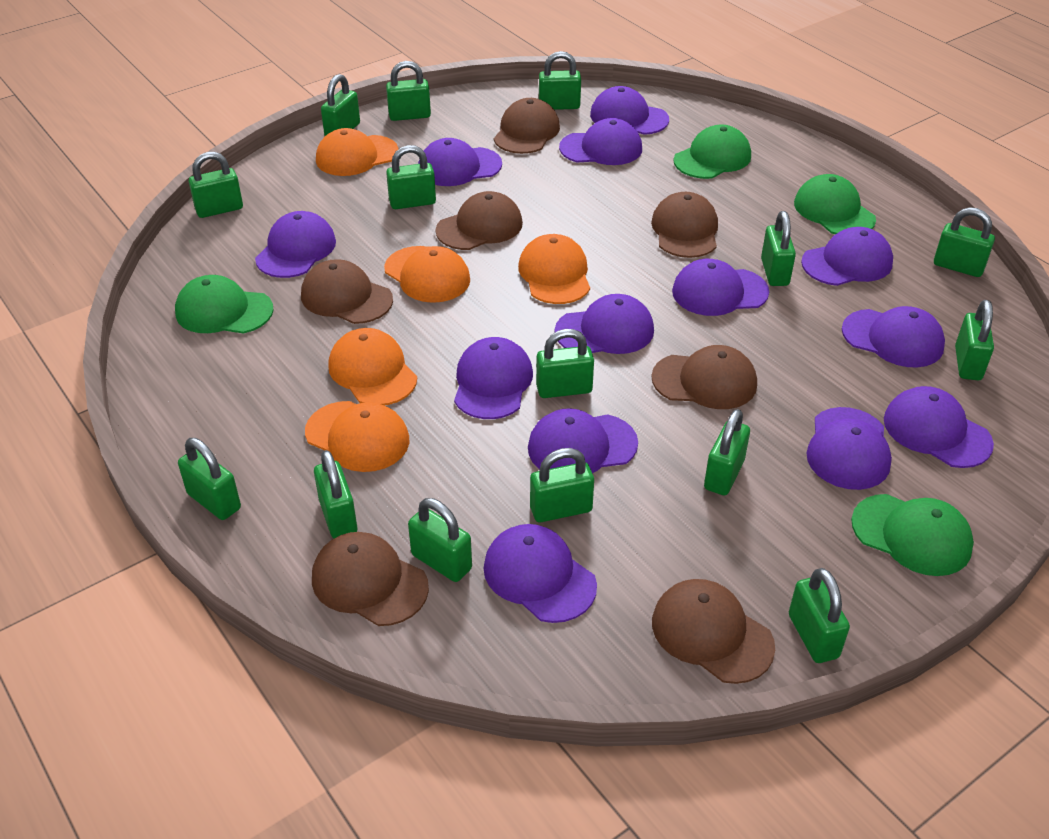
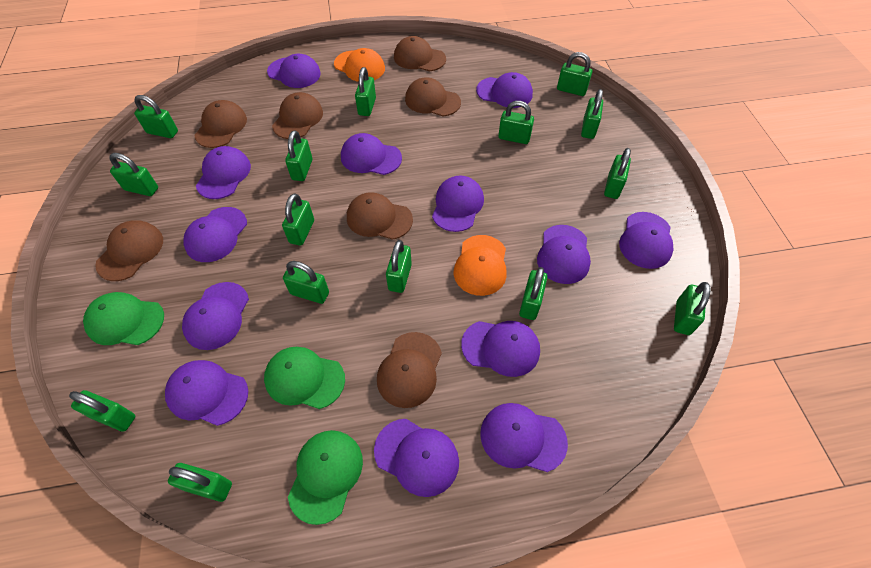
green cap: [175,275,274,334] [674,124,751,179] [794,174,876,234] [851,494,974,576] = 4 -> [83,292,164,345] [264,347,345,409] [288,430,363,525] = 3
orange cap: [305,401,409,472] [316,128,398,176] [328,328,417,405] [384,246,470,303] [518,234,590,304] = 5 -> [334,48,385,82] [454,235,507,296] = 2

